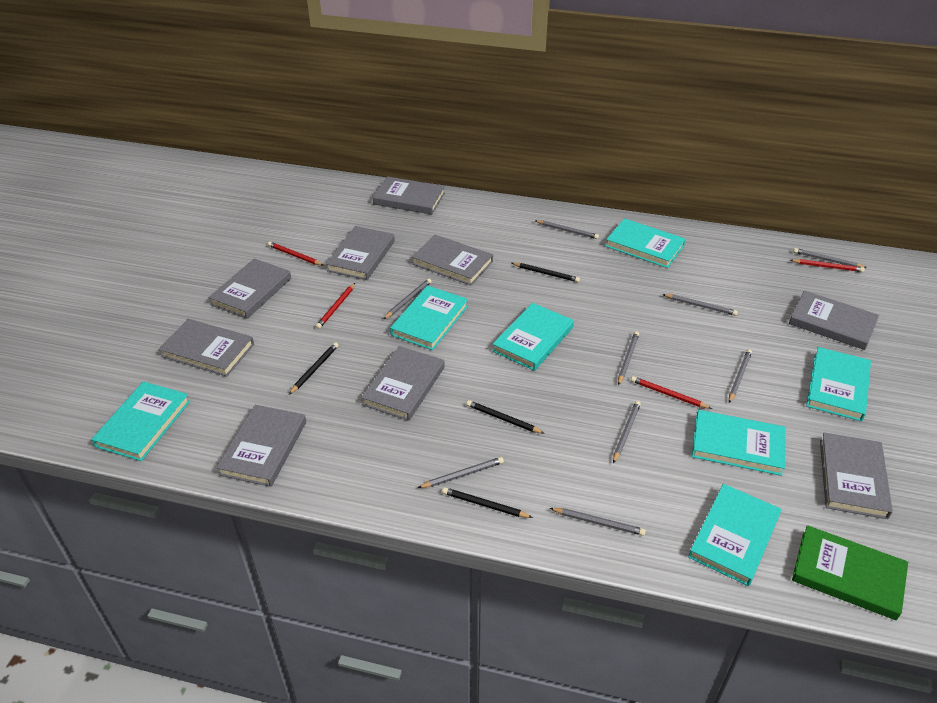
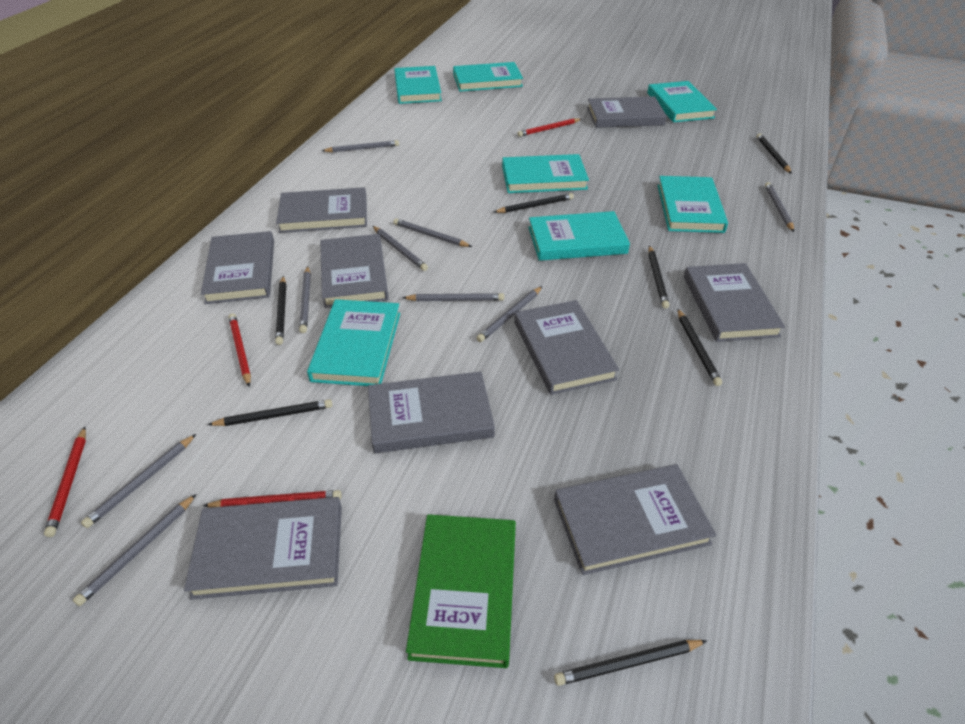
black pencil: [289,342,339,395] [442,487,533,518] [466,400,545,434] [512,263,580,282] = 4 -> [208,399,332,426] [275,276,286,345] [494,193,574,213] [554,640,707,686] [648,245,670,309] [677,309,722,386] [757,133,792,174] = 7

